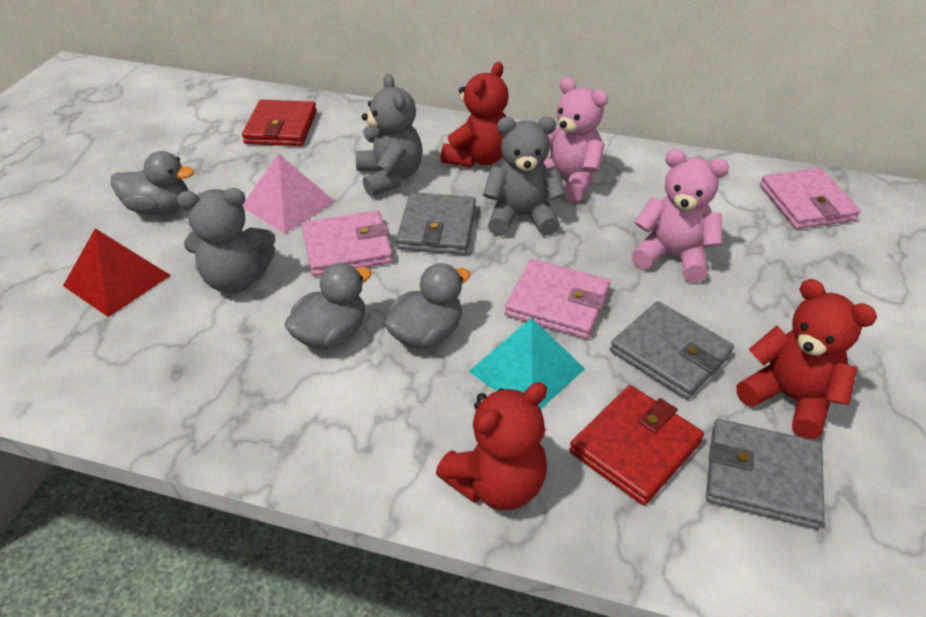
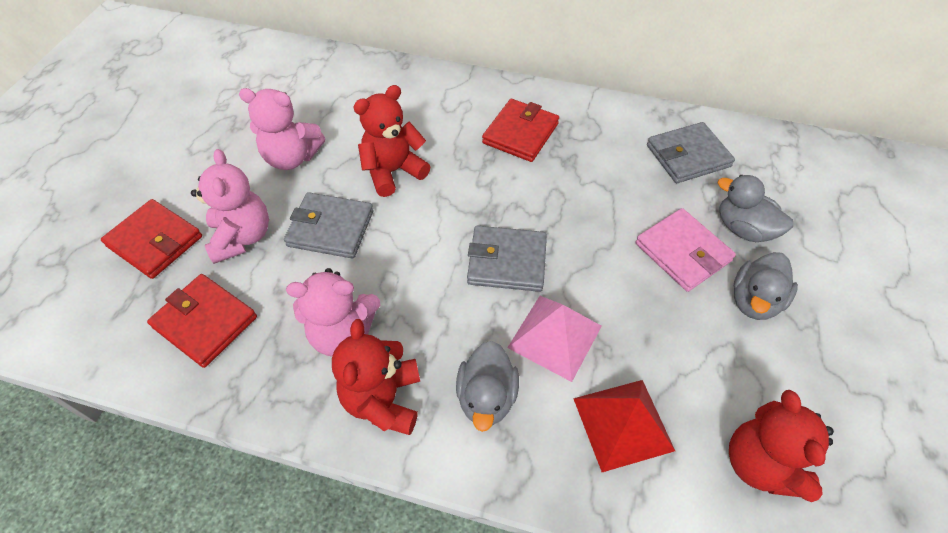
grey teddy bear: [177,188,275,293] [356,74,423,197] [483,117,566,236] = 3 -> none = 0
pink teddy bear: [543,77,608,202] [631,149,729,282] = 2 -> [191,149,269,264] [239,88,325,170] [286,268,380,356] = 3
pink wallet: [302,210,393,276] [505,259,610,339] [760,168,861,229] = 3 -> [635,208,736,292] = 1
red wallet: [242,99,317,146] [569,385,704,505] = 2 -> [101,199,202,279] [147,274,257,368] [482,99,559,162] = 3
turquoise pyramid: [468,318,585,409] = 1 -> none = 0

